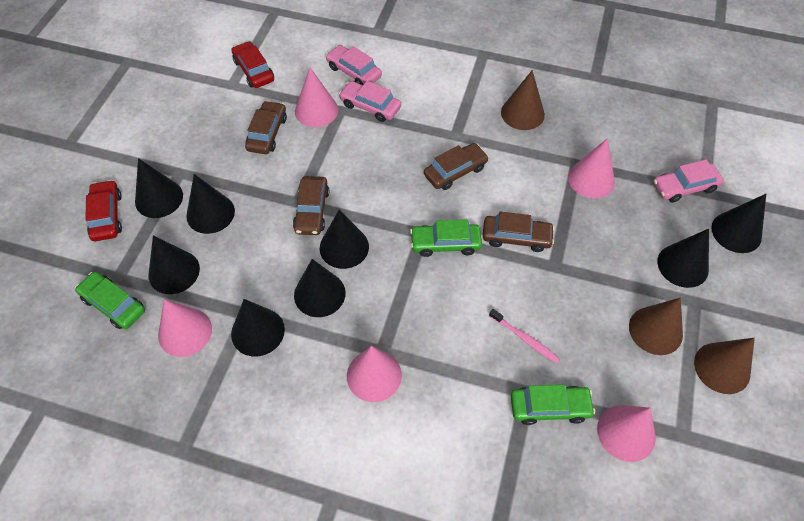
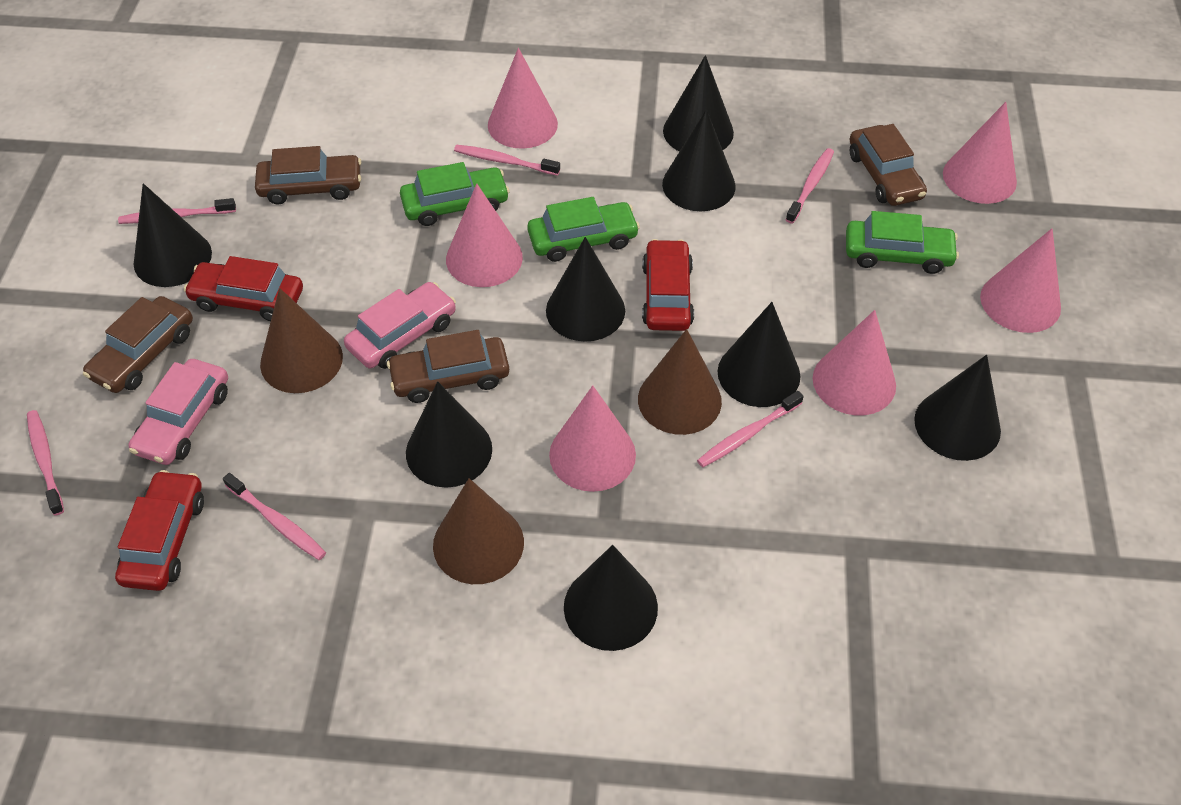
pink car: [326,45,382,85] [339,81,401,122] [653,160,724,203] = 3 -> [129,359,228,465] [344,282,456,369] = 2
pink cone: [158,299,212,357] [295,68,338,127] [347,346,402,402] [568,138,615,199] [597,405,656,462] = 5 -> [446,184,523,287] [488,48,558,149] [549,385,636,492] [813,310,896,415] [943,102,1017,204] [980,228,1061,333] = 6
pink toothbrush: [489,309,560,364] = 1 -> [27,410,64,516] [118,198,236,224] [223,473,326,560] [454,145,560,176] [697,391,804,467] [786,148,834,223] = 6
red car: [85,180,122,241] [232,41,274,88] = 2 -> [115,470,204,591] [184,256,303,321] [642,239,694,331] = 3

